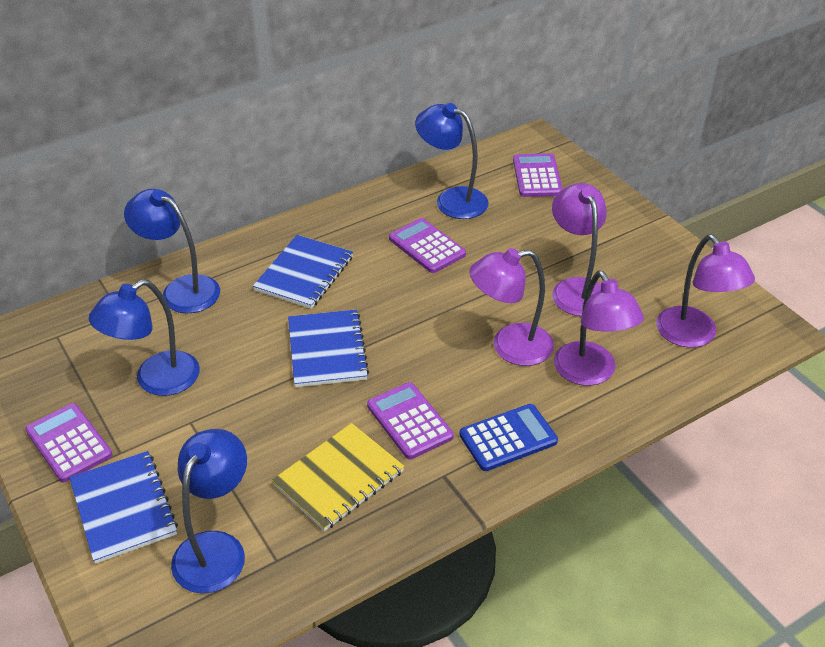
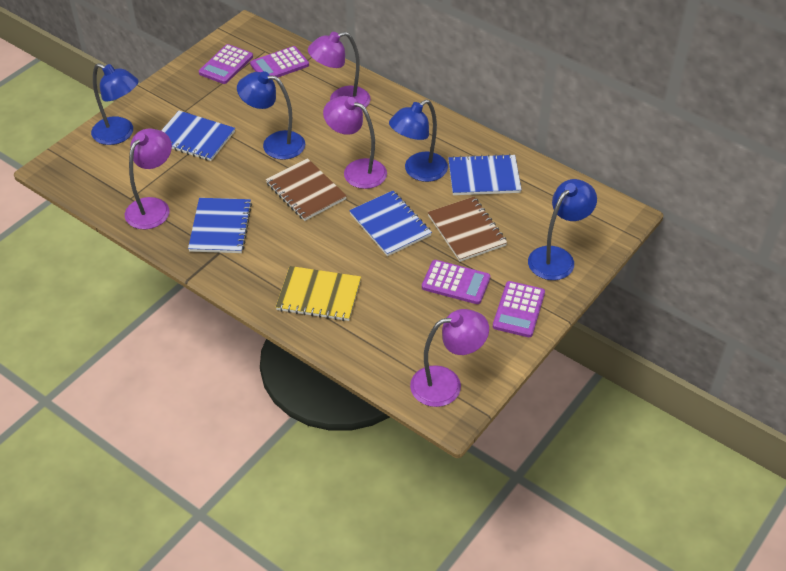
blue calculator: [459,404,558,471] = 1 -> none = 0
blue notebook: [69,451,178,564] [253,235,353,309] [288,310,369,387] = 3 -> [161,111,235,161] [188,198,252,253] [349,191,432,256] [448,154,522,195] = 4
brown notebook: none = 0 -> [266,158,347,221] [428,197,507,262] = 2

